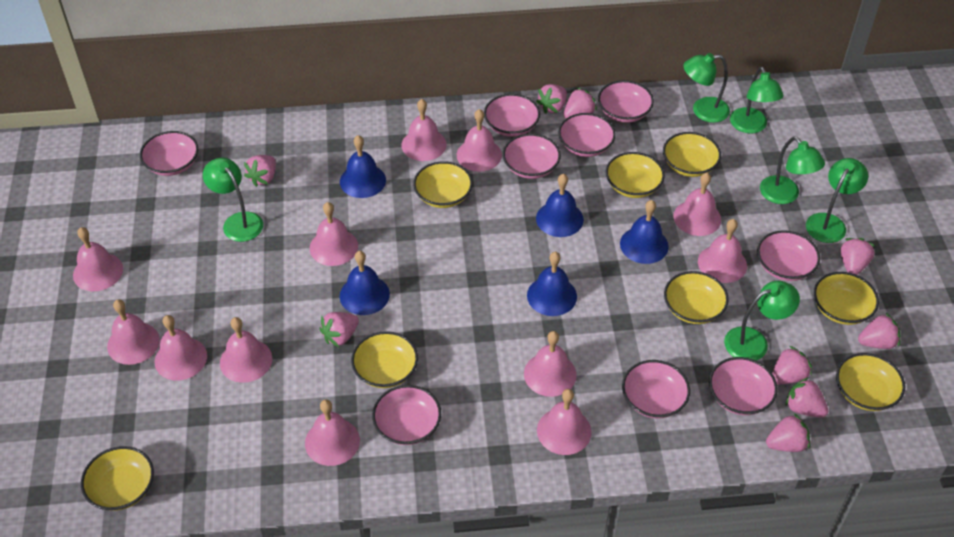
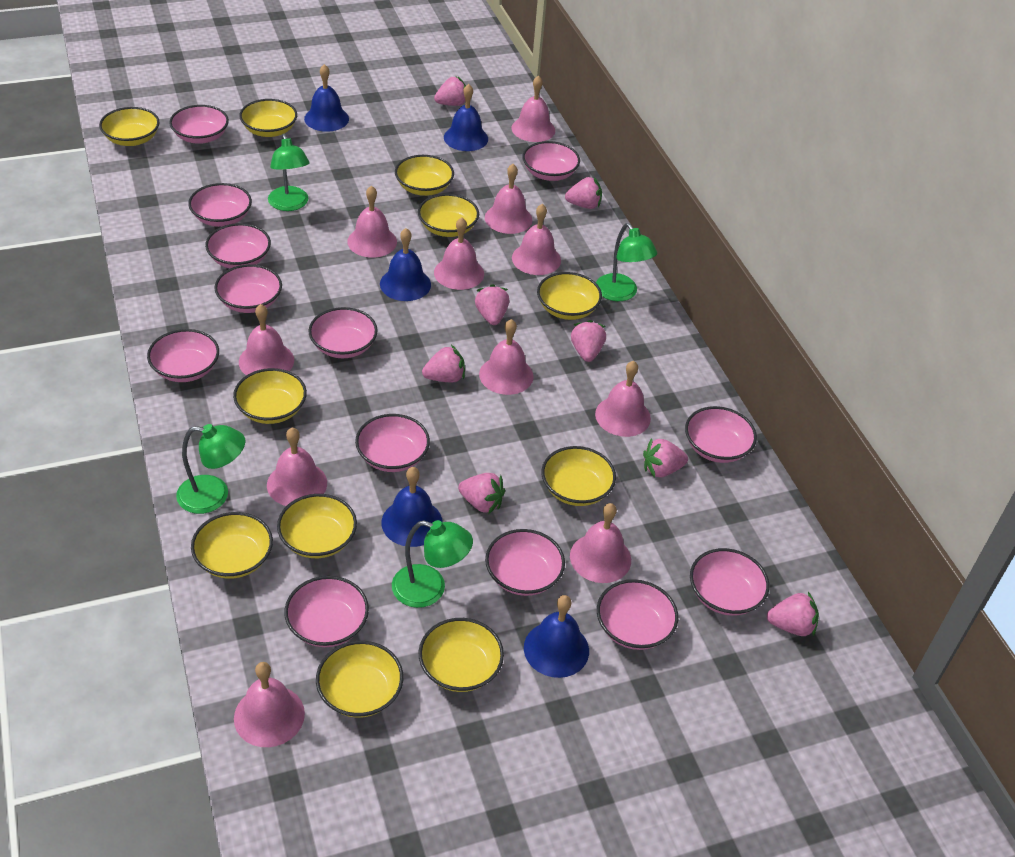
green lamp: [203,158,263,242] [683,53,730,123] [724,281,800,361] [730,67,784,133] [760,137,825,204] [806,158,868,243] = 6 -> [176,424,245,514] [268,134,310,211] [392,520,473,608] [596,223,657,301] = 4
pink bell: [73,227,123,291] [107,299,160,365] [154,315,207,380] [220,317,272,383] [305,399,360,466] [310,202,358,266] [401,99,447,161] [457,109,502,172] [524,331,577,397] [537,389,592,455] [673,173,721,236] [698,219,747,283] = 12 -> [234,662,305,747] [239,304,294,375] [267,427,327,506] [347,186,397,258] [434,217,484,290] [479,319,534,395] [485,164,532,234] [512,75,555,142] [512,204,561,275] [570,503,631,583] [595,361,651,437] = 11
pink bowl: [140,131,198,176] [372,385,441,445] [484,94,540,137] [503,134,561,179] [558,113,616,157] [598,80,654,123] [622,360,690,418] [709,357,778,415] [757,230,820,281] = 9 -> [147,329,219,382] [169,105,229,144] [188,183,252,227] [205,223,271,268] [214,264,282,313] [284,576,369,647] [309,307,378,358] [355,414,430,472] [485,529,565,596] [522,141,580,181] [597,579,678,650] [685,406,757,463] [690,548,769,616] = 13
pink strawberry: [244,155,276,187] [320,312,359,347] [536,84,567,114] [564,87,597,118] [766,413,810,452] [772,346,812,385] [785,377,828,418] [840,238,875,275] [858,313,900,349] = 9 -> [422,345,465,383] [434,76,466,106] [458,473,505,514] [475,284,509,325] [565,177,602,209] [571,320,606,362] [643,438,688,477] [767,592,819,636] = 8
yellow bowl: [81,446,154,511] [351,331,418,388] [413,161,473,208] [606,152,665,198] [663,132,721,177] [664,271,729,324] [814,272,879,325] [836,353,905,411] = 8 -> [99,107,160,146] [191,512,273,579] [233,368,307,424] [239,99,297,137] [277,494,357,558] [316,641,403,718] [395,155,454,196] [418,194,479,237] [419,618,504,692] [537,272,602,320] [541,446,616,506] = 11

